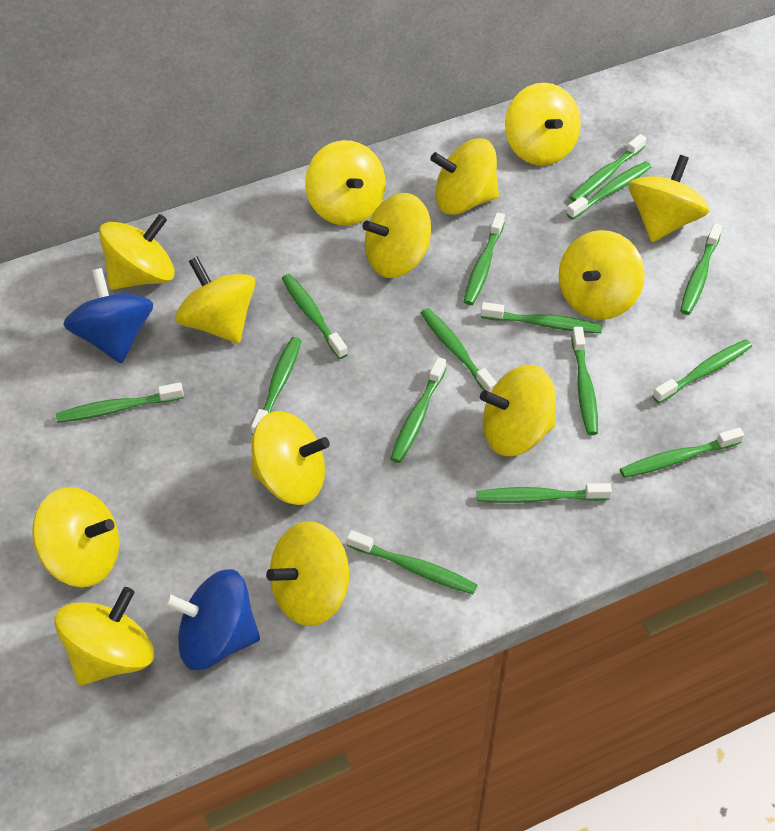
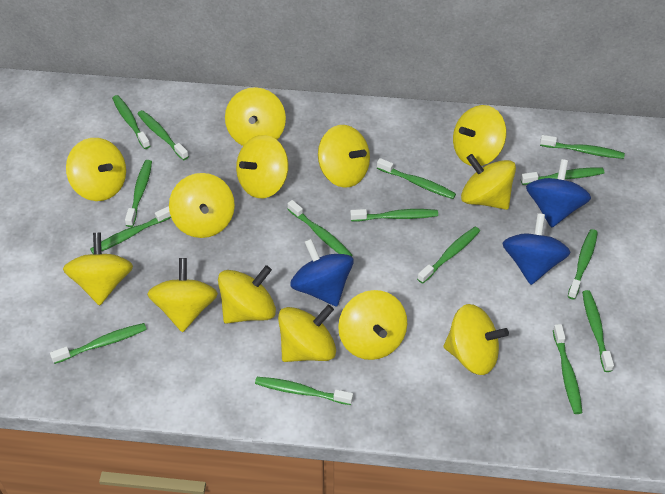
blue spinning top: [63,268,153,363] [163,569,260,670] = 2 -> [290,239,354,307] [502,213,571,285] [526,159,591,228] = 3

